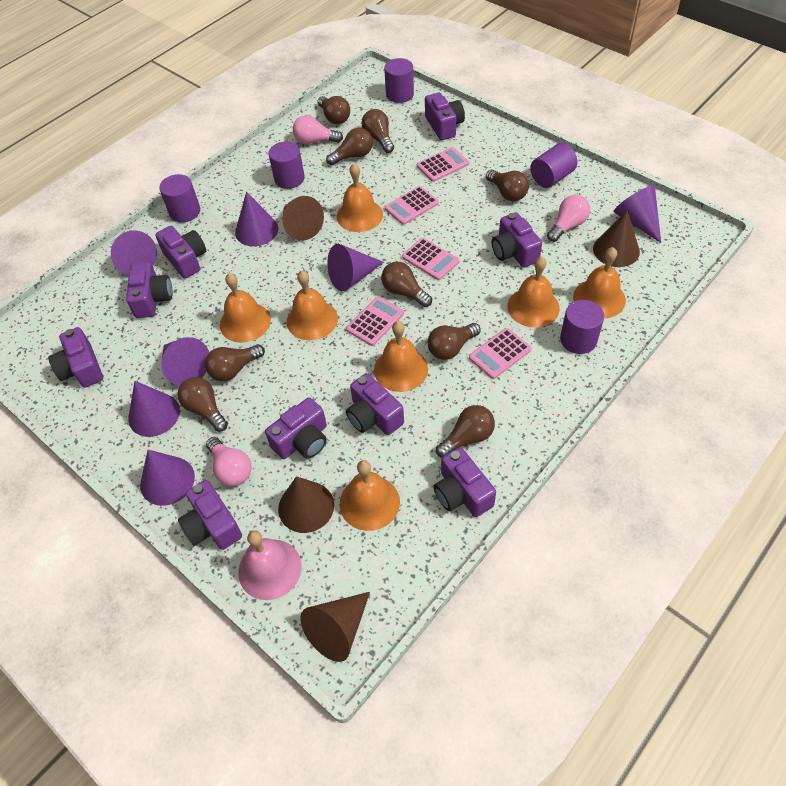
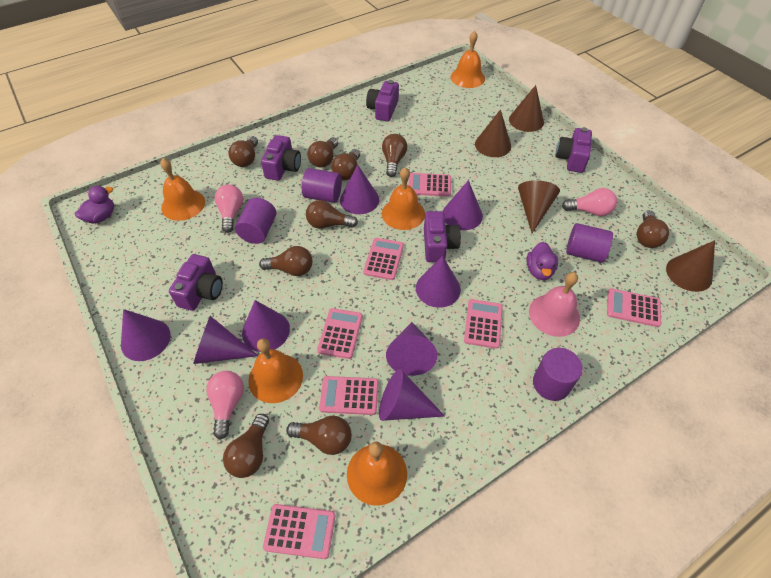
orange bell: [220,273,271,343] [287,271,338,340] [337,163,383,232] [340,460,400,531] [374,321,428,392] [507,256,560,327] [573,247,626,319] = 7 -> [160,158,205,221] [248,338,303,403] [347,441,407,506] [382,167,425,230] [451,31,485,88] = 5
pink calculator: [346,297,404,346] [385,186,439,225] [402,238,459,280] [417,147,469,182] [469,328,532,379] = 5 -> [263,504,335,559] [317,308,363,359] [319,376,379,415] [363,238,404,280] [409,173,451,197] [464,299,503,349] [607,288,661,327] = 7
purple camera: [48,327,103,388] [126,262,173,318] [155,226,206,278] [178,480,242,550] [265,397,327,459] [346,373,404,435] [425,93,465,140] [433,447,496,517] [492,212,542,268] = 9 -> [169,254,223,311] [261,135,301,181] [366,80,399,122] [424,211,461,262] [555,127,592,173] = 5
purple cone: [111,230,157,275] [128,381,180,437] [140,450,195,506] [161,337,209,386] [235,192,278,246] [327,244,384,291] [614,185,661,243] = 7 -> [121,309,171,361] [193,316,258,364] [242,300,290,352] [340,165,379,214] [379,369,445,421] [386,322,438,376] [416,256,461,308] [443,180,483,230] = 8
purple cylinder: [159,174,200,223] [269,141,305,189] [384,58,414,103] [530,143,577,188] [560,300,604,354] = 5 -> [235,198,276,244] [302,168,342,203] [533,348,583,401] [566,223,613,263] = 4
purple duck: none = 0 -> [75,186,114,223] [527,242,558,280] = 2

